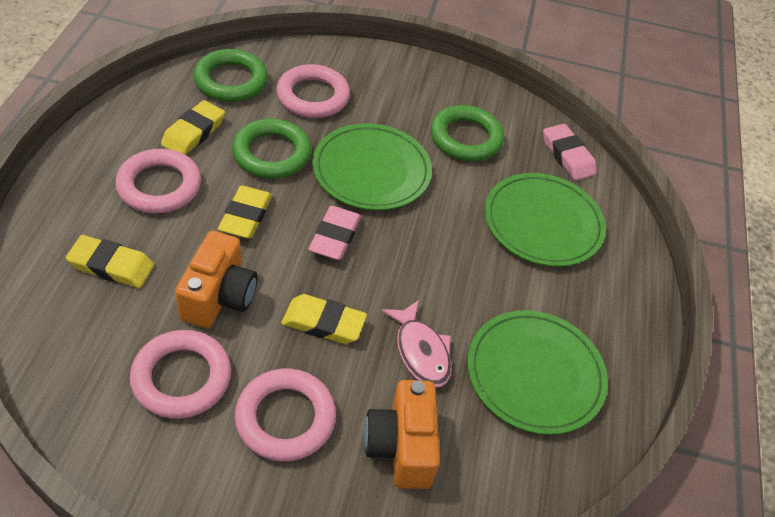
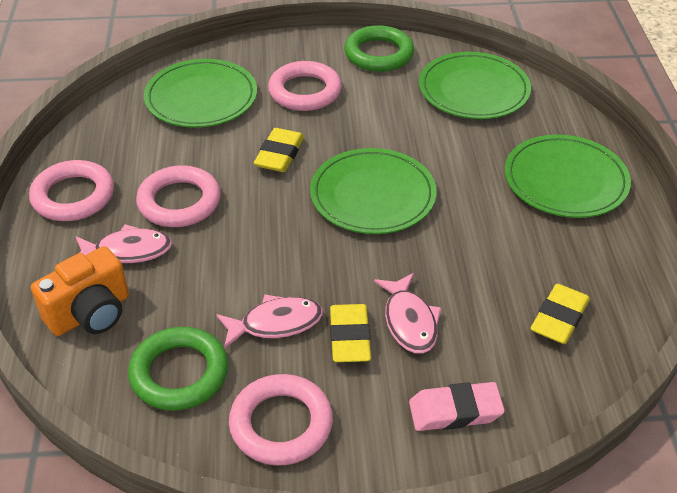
green plate: [312,123,432,210] [467,310,608,435] [485,173,606,267] = 3 -> [144,59,257,128] [310,148,437,234] [419,52,531,119] [505,134,631,218] = 4
green ring: [193,49,268,102] [232,119,311,179] [431,105,504,161] = 3 -> [128,327,228,411] [344,25,414,72] = 2
orange camera: [175,231,258,328] [364,380,440,489] = 2 -> [31,246,129,336] = 1
pink eraser: [308,206,361,260] [543,124,597,181] = 2 -> [409,382,505,431] = 1
pink fish: [381,300,452,387] = 1 -> [75,224,172,263] [216,294,323,349] [374,273,442,354] = 3
yellow eraser: [66,235,154,288] [161,100,225,155] [218,186,272,239] [281,294,367,344] = 4 -> [254,128,304,172] [330,304,371,362] [531,284,590,344] = 3

